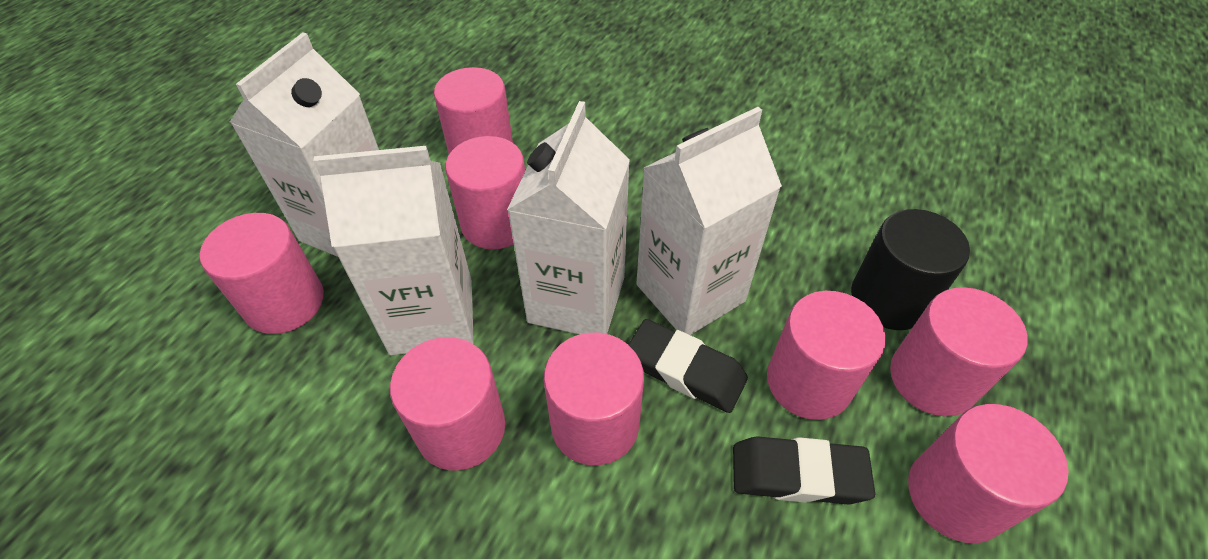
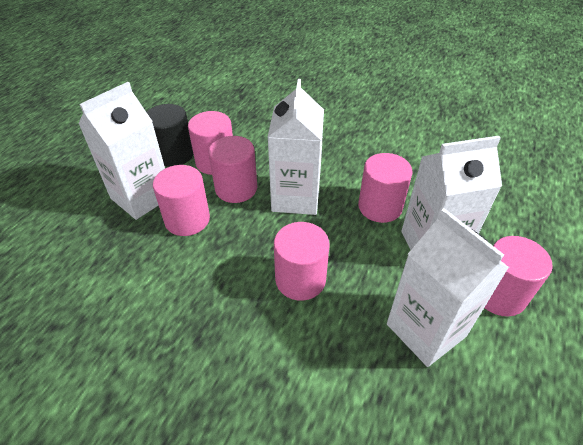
black eraser: [628,319,748,413] [733,437,875,504] = 2 -> none = 0
pink cylinder: [200,213,324,334] [390,337,505,470] [434,67,513,154] [445,136,525,250] [544,333,644,465] [767,291,886,420] [890,287,1028,416] [908,404,1069,543] = 8 -> [153,165,210,236] [188,111,233,175] [209,136,257,203] [274,222,329,301] [358,153,412,223] [484,236,553,316] = 6

